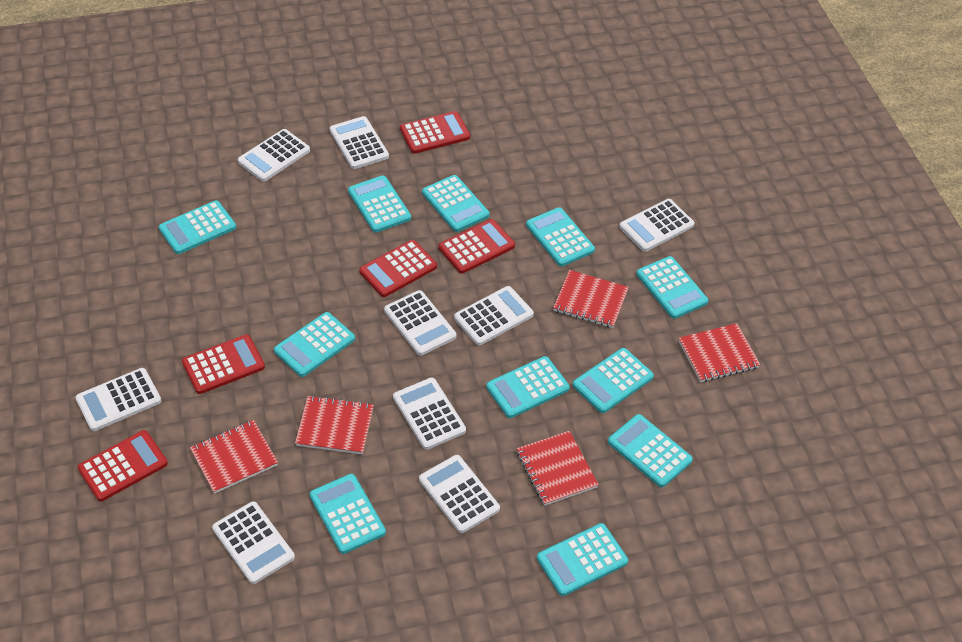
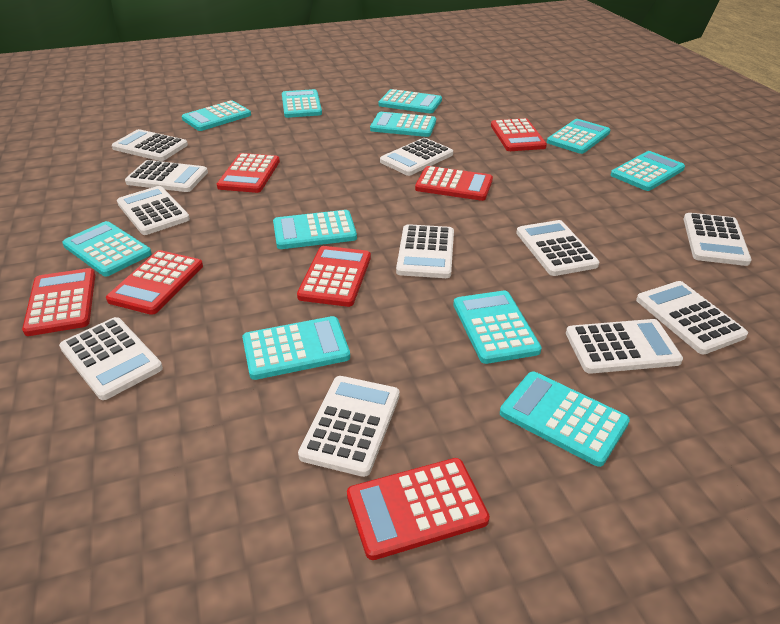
red calculator: [78,430,168,501] [182,334,265,394] [359,240,437,297] [400,111,470,154] [439,219,515,274] = 5 -> [22,268,95,336] [106,250,203,315] [217,153,280,193] [297,246,371,307] [347,458,490,560] [415,166,493,201] [491,118,547,151] = 7
red notebook: [190,420,278,494] [295,395,374,454] [516,431,599,506] [553,270,629,328] [679,323,760,382] = 5 -> none = 0
white calculator: [75,368,161,431] [212,501,295,584] [238,129,310,182] [330,116,389,169] [384,290,456,356] [393,378,466,450] [419,455,500,533] [454,286,534,345] [619,199,694,252] = 9 -> [59,317,163,400] [112,129,188,161] [117,186,190,235] [125,160,208,192] [298,376,400,477] [380,138,453,176] [396,224,454,278] [516,220,599,276] [566,319,683,374] [636,281,748,354] [683,213,752,266] = 11

